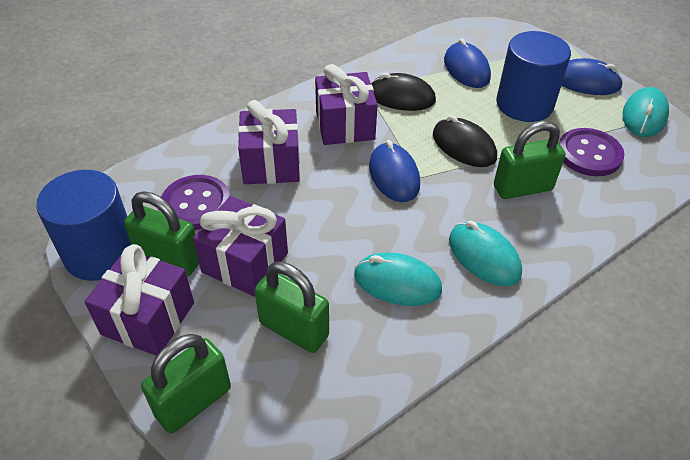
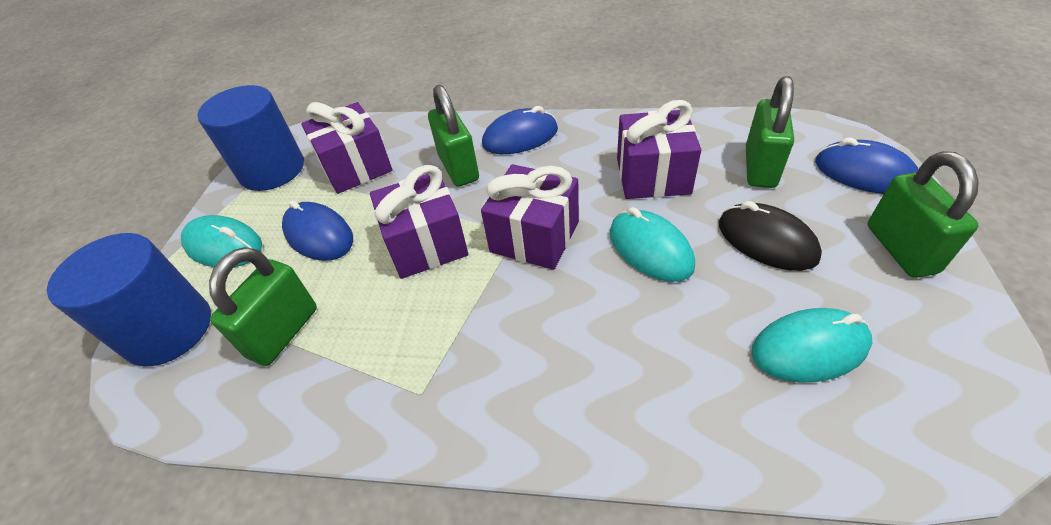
black mouse: [371,73,436,111] [433,115,497,167] = 2 -> [719,201,822,271] = 1
purple button: [161,175,230,230] [559,128,624,176] = 2 -> none = 0

